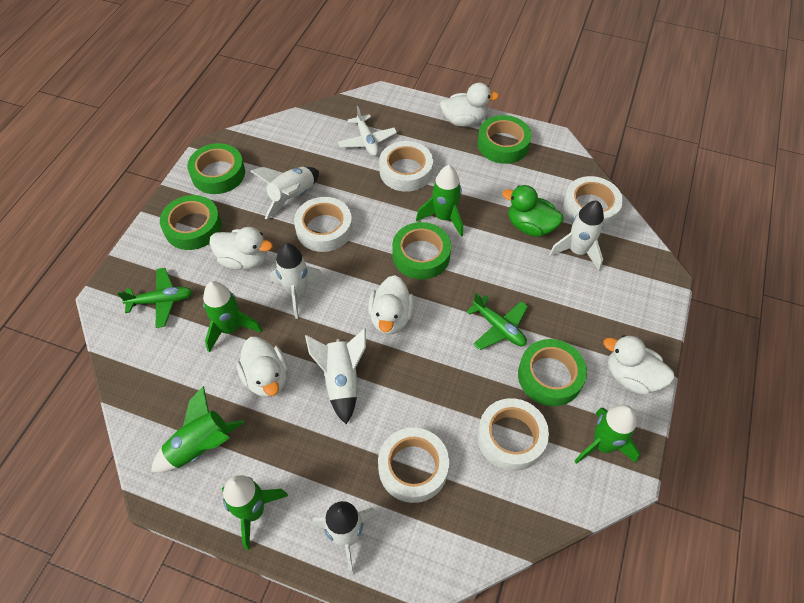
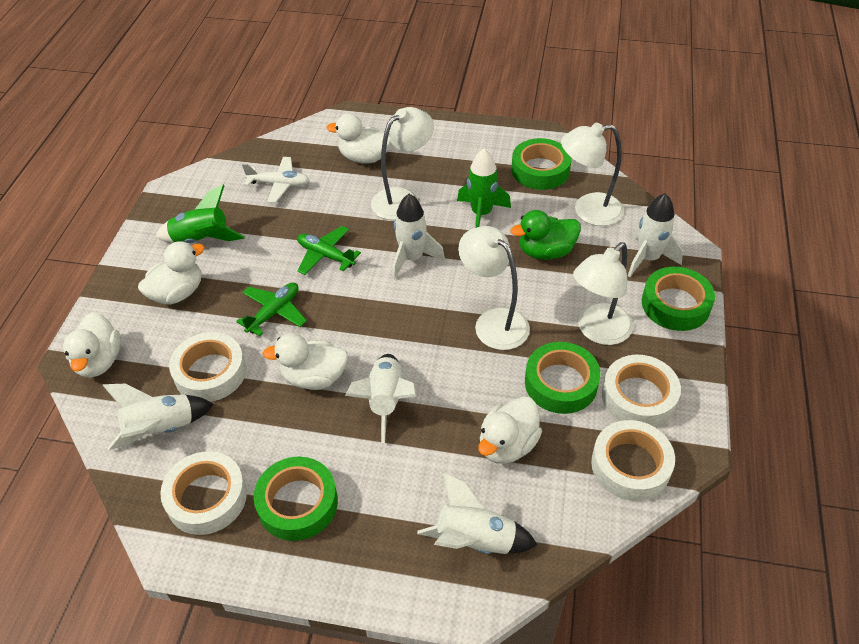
green rocket: [151,386,245,472] [203,281,262,352] [222,475,288,550] [416,165,463,237] [574,405,640,464] = 5 -> [156,185,245,243] [457,149,511,228] = 2
green tape: [160,195,222,250] [187,143,245,194] [392,222,451,279] [478,115,532,164] [518,339,587,406] = 5 -> [254,457,338,541] [511,138,572,190] [525,342,600,414] [642,267,715,331] = 4
white lamp: none = 0 -> [371,107,434,220] [458,226,530,350] [561,123,624,226] [573,242,633,345] = 4
white tape: [294,197,353,252] [378,427,449,503] [379,141,433,192] [477,398,549,471] [563,176,623,228] = 5 -> [160,451,247,535] [169,332,246,402] [591,420,675,501] [602,355,681,427] = 4

